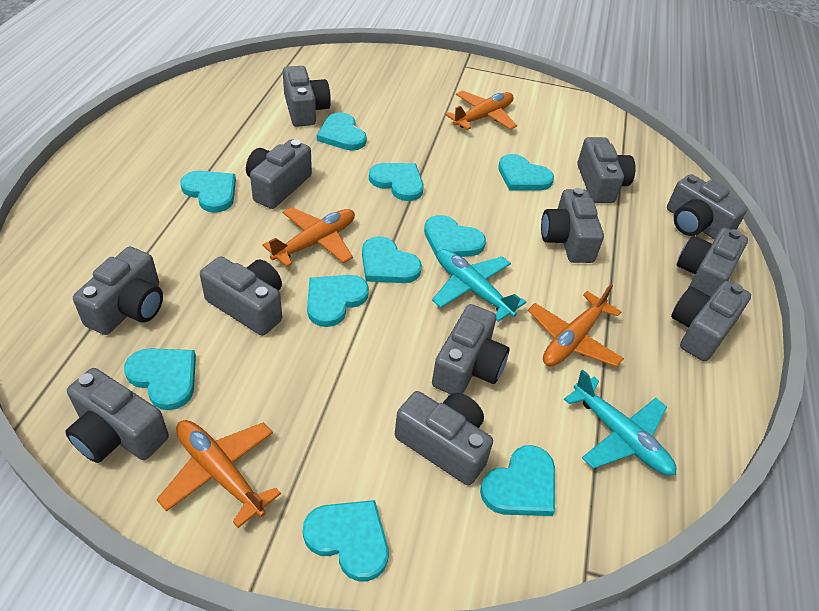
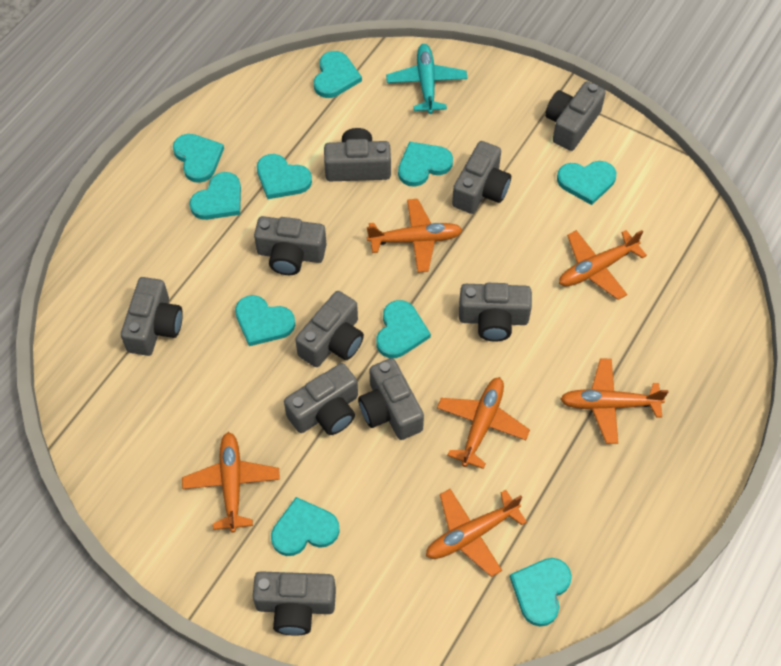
grey camera: [65,368,169,463] [73,247,163,335] [200,256,282,336] [246,139,312,209] [283,66,331,127] [395,391,493,485] [432,304,509,394] [541,188,604,263] [577,137,636,203] [667,174,748,240] [671,281,751,361] [677,228,748,297] = 12 -> [121,277,183,356] [253,571,336,636] [254,216,327,275] [284,363,358,435] [295,291,364,367] [324,128,391,181] [358,358,424,440] [452,141,511,214] [459,283,532,342] [545,81,606,151] = 10
orange plane: [157,420,281,528] [263,207,355,267] [446,90,517,130] [528,284,624,367] = 4 -> [182,432,280,533] [367,199,462,273] [426,489,527,577] [437,377,530,469] [559,230,647,300] [560,359,668,444] = 6
turquoise plane: [432,249,526,322] [564,370,677,475] = 2 -> [386,44,467,114] = 1

